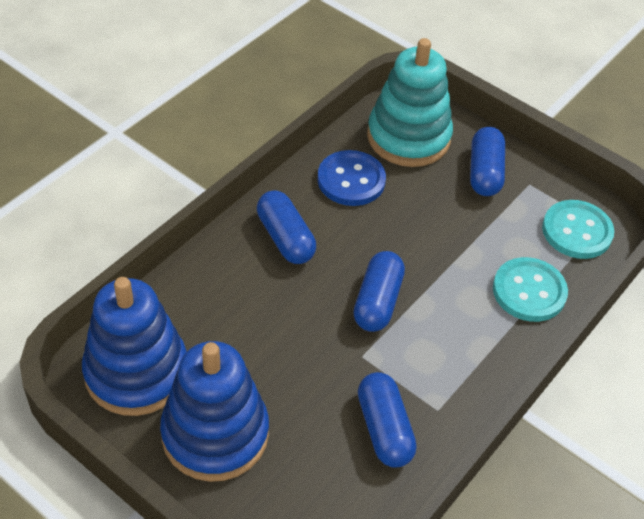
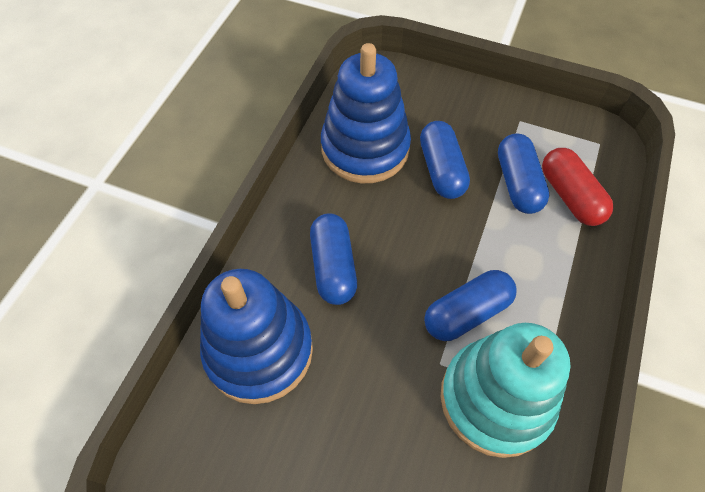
blue button: [317,150,386,206] = 1 -> none = 0
red capsule: none = 0 -> [542,148,613,226] = 1
turquoise button: [493,257,568,322] [542,200,614,259] = 2 -> none = 0

